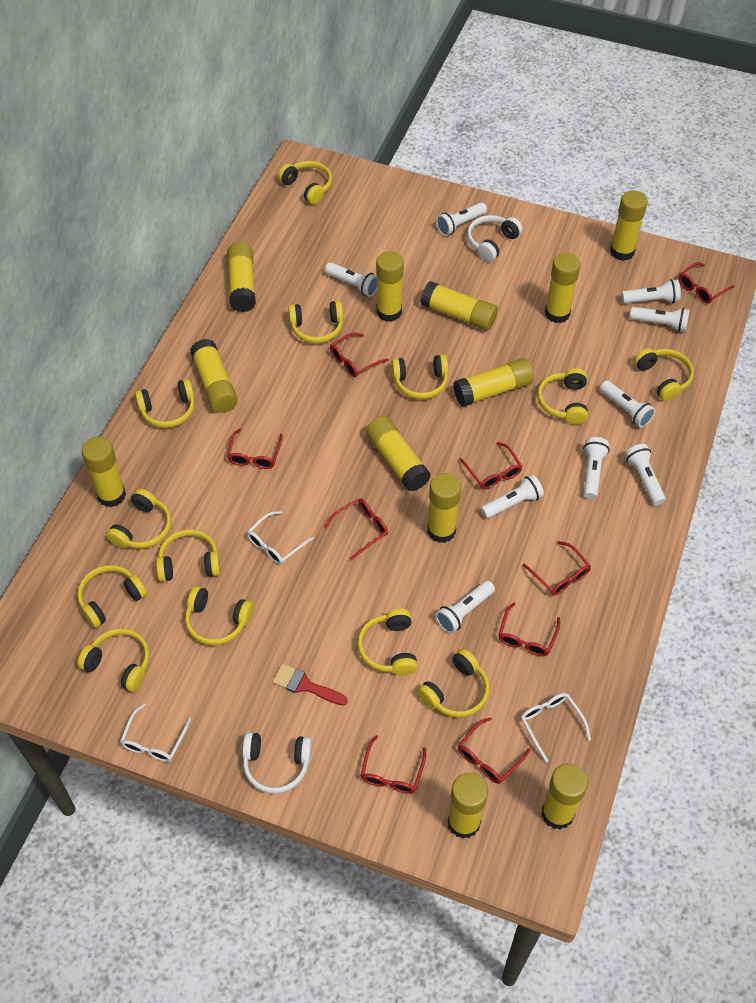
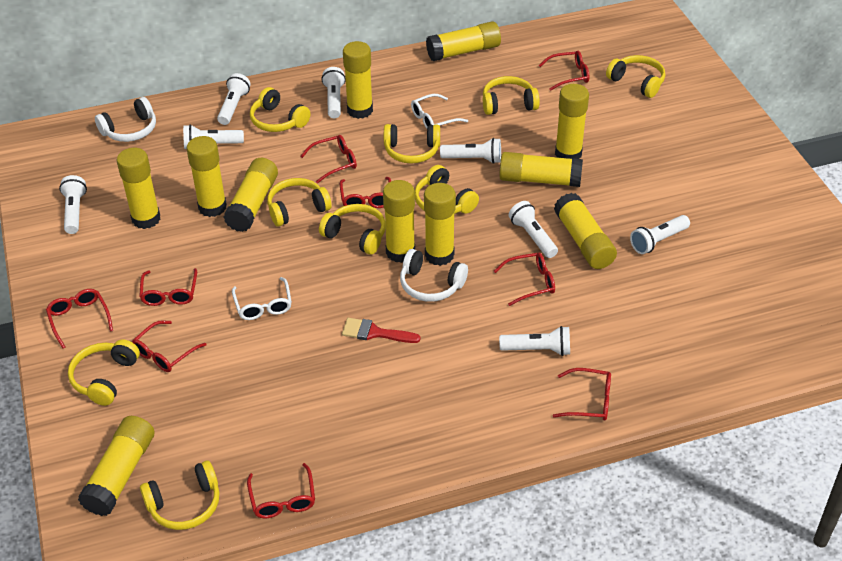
white flashlight: [325,262,377,297] [435,580,495,633] [436,202,487,236] [481,474,544,519] [583,437,610,499] [600,380,656,428] [621,279,681,303] [625,444,666,505] [630,307,690,332] = 9 -> [59,175,87,234] [183,124,244,149] [217,73,251,125] [322,67,346,118] [440,138,501,164] [499,326,570,356] [509,201,558,258] [630,215,690,254] = 8
white glasses: [120,703,191,762] [247,511,314,565] [521,693,591,762] = 3 -> [232,277,292,320] [411,94,468,129] = 2
yellow glue stick: [82,437,126,507] [190,339,238,413] [227,242,256,312] [366,416,431,491] [376,251,404,322] [420,281,498,330] [428,473,461,543] [447,773,488,839] [453,358,534,407] [541,763,588,830] [545,253,581,323] [610,190,648,261] = 12 -> [78,416,155,516] [117,148,160,229] [187,136,227,217] [223,158,278,232] [343,41,373,119] [383,180,415,263] [424,183,456,266] [426,22,501,61] [499,152,583,187] [554,193,617,269] [555,84,589,159] = 11
yellow headphones: [77,565,147,628] [77,628,150,692] [106,489,172,548] [135,379,195,428] [156,529,220,582] [185,586,253,645] [278,161,332,205] [288,301,343,343] [358,609,418,675] [391,355,448,399] [417,649,490,717] [537,368,588,424] [634,348,694,401] = 13 -> [68,339,140,406] [140,461,219,530] [250,87,311,132] [267,178,332,226] [319,204,386,255] [384,124,440,163] [415,165,479,214] [483,76,540,115] [606,55,665,98] = 9

